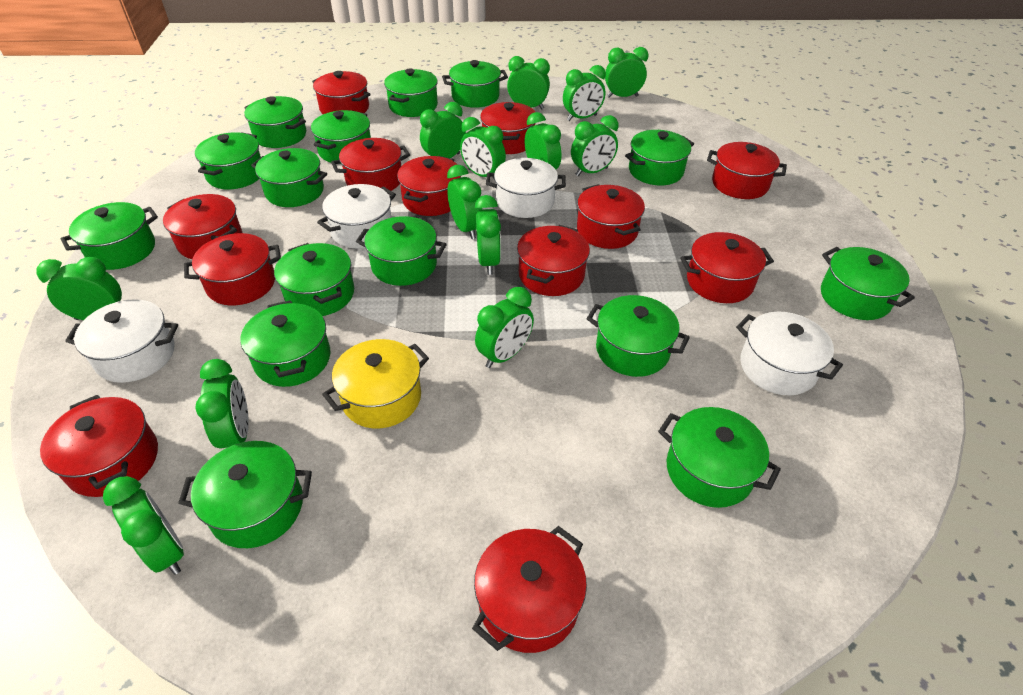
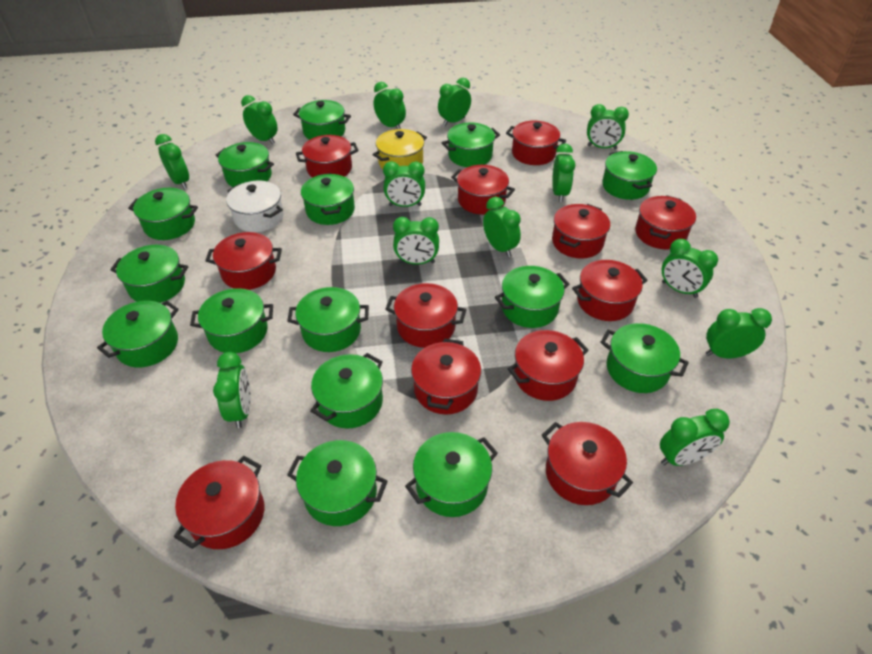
white pot: [65,299,178,383] [317,184,396,248] [486,158,566,218] [736,312,843,395] = 4 -> [226,181,284,232] = 1

